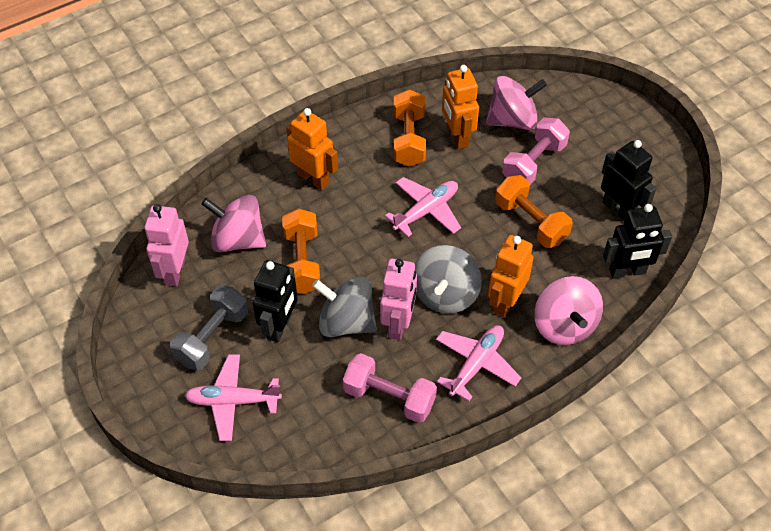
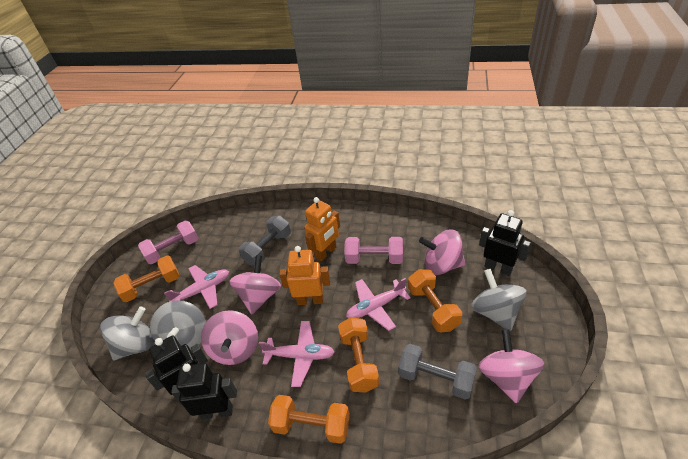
grey dumbbell: [170,285,248,371] = 1 -> [239,216,291,265] [398,344,477,400] = 2
grey spinning top: [312,277,377,337] [415,245,482,313] = 2 -> [100,306,155,361] [150,300,206,350] [471,269,527,331] = 3
orange dumbbell: [282,209,320,294] [394,89,426,167] [495,175,573,248] = 3 -> [113,255,179,302] [268,395,350,444] [338,317,379,392] [408,269,462,332] = 4
orange robot: [287,108,338,190] [442,65,479,149] [488,235,534,317] = 3 -> [279,246,330,305] [304,197,340,261] = 2
pink robot: [144,204,189,287] [380,259,417,340] = 2 -> none = 0
pink spinning top: [201,195,266,252] [486,76,547,130] [534,276,603,345] = 3 -> [201,310,258,365] [230,255,281,314] [419,230,465,275] [478,329,544,403] = 4

